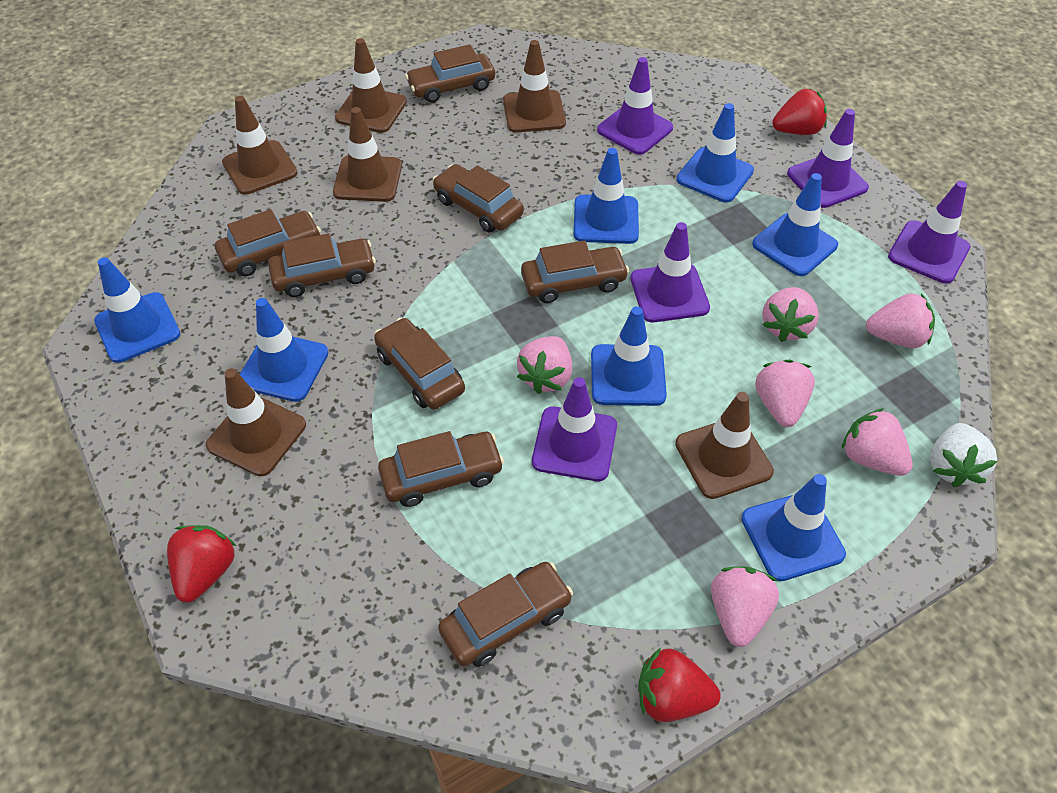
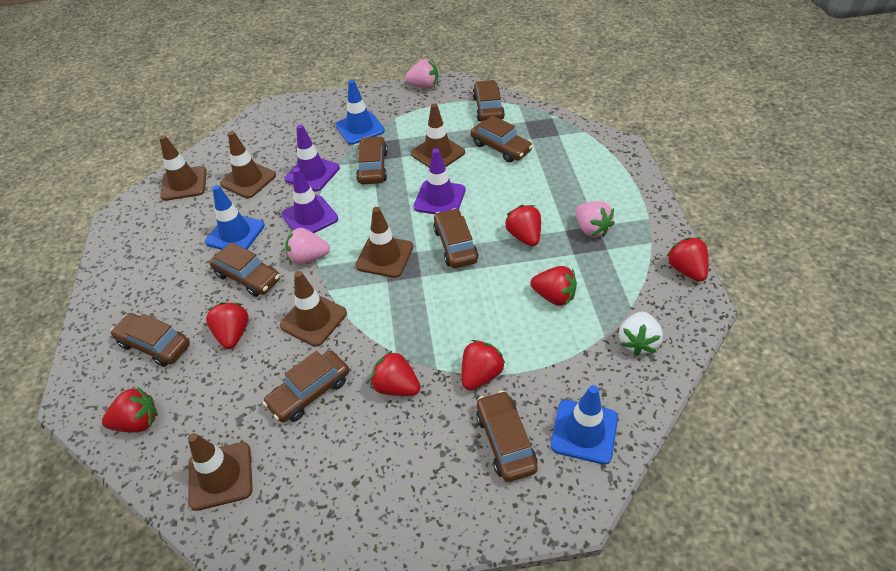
blue traffic cone: [94,257,180,363] [240,298,329,402] [574,148,639,244] [591,306,667,406] [676,103,754,203] [741,474,846,581] [752,173,838,276] = 7 -> [205,185,265,250] [336,80,385,145] [550,385,618,464] = 3
pink strawberry: [517,336,572,394] [711,566,779,647] [755,360,815,427] [762,287,819,342] [842,408,913,476] [866,293,935,348] = 6 -> [285,228,330,265] [405,59,438,89] [575,201,615,237] = 3
purple traffic cone: [532,377,617,481] [597,57,673,155] [630,222,710,322] [787,109,869,208] [888,181,971,284] = 5 -> [282,168,338,233] [285,124,340,192] [413,148,466,214] = 3
red strawberry: [167,525,236,603] [638,647,721,722] [773,88,827,135] = 3 -> [102,387,157,432] [206,302,249,349] [370,350,420,396] [462,340,505,390] [505,205,541,246] [530,266,577,306] [666,237,709,282] = 7

